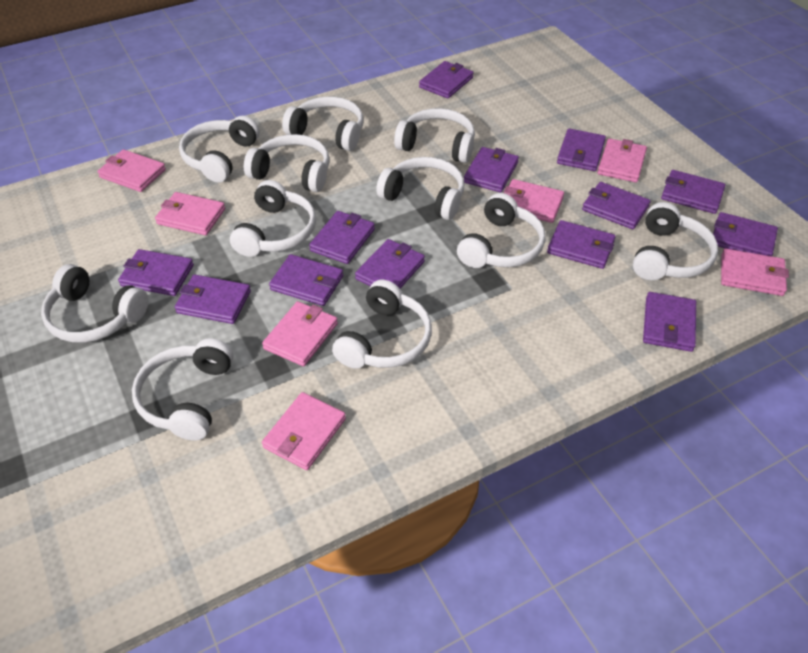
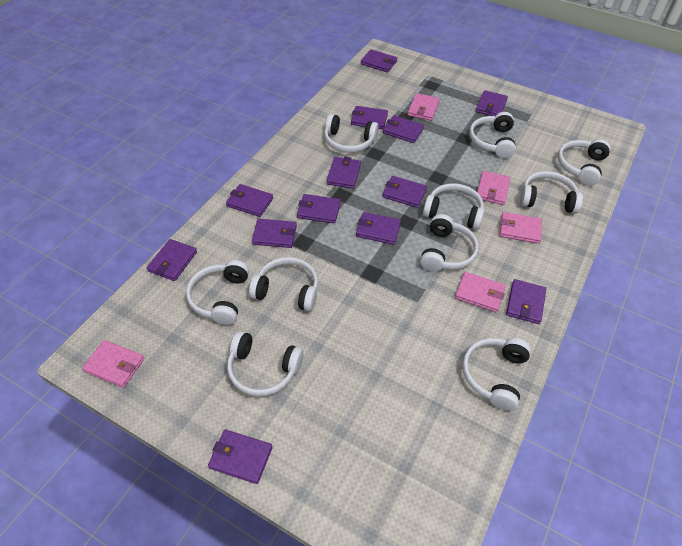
pink wallet: [97,149,166,192] [155,192,225,235] [262,301,338,366] [262,392,346,470] [503,179,564,223] [597,138,647,183] [721,248,789,296] = 7 -> [82,340,144,388] [408,93,440,121] [455,272,506,312] [477,171,510,205] [500,212,542,244] = 5
white headphones: [41,264,148,343] [132,338,234,441] [179,116,260,183] [230,180,316,257] [244,134,329,192] [282,97,364,151] [332,280,432,369] [376,157,464,220] [394,108,475,163] [457,193,545,268] [633,202,718,280] = 11 -> [186,260,249,325] [227,331,304,396] [249,257,318,311] [324,114,378,153] [420,214,479,272] [423,183,484,230] [462,338,531,411] [469,112,516,158] [520,171,583,214] [558,139,611,186] = 10

